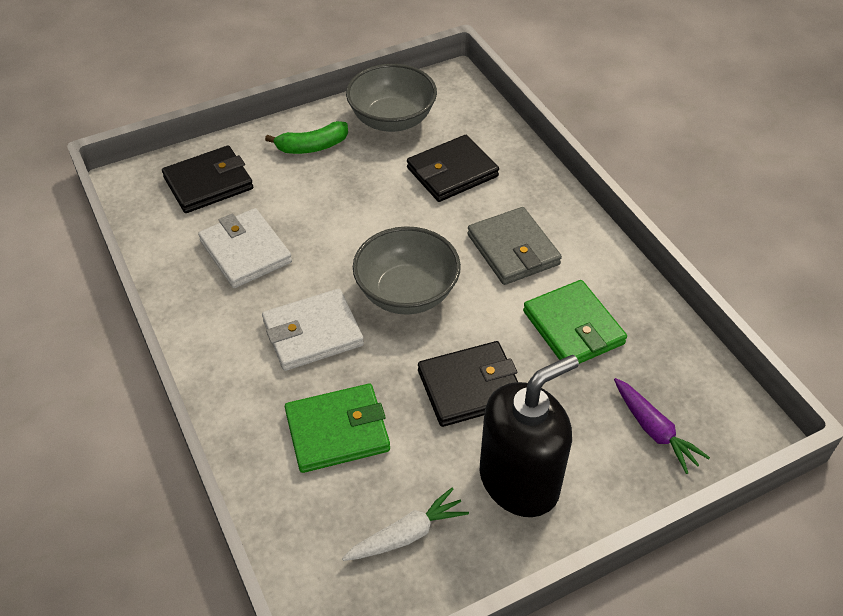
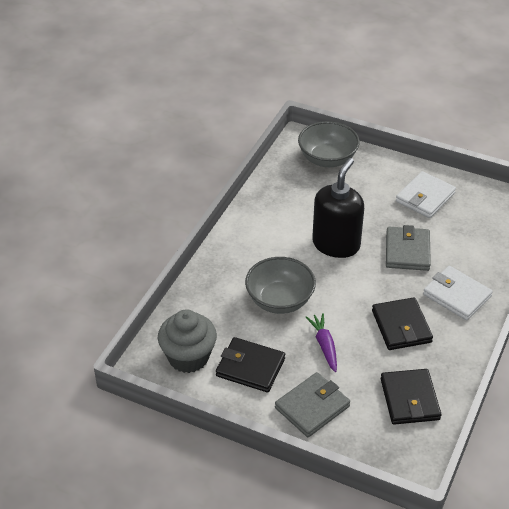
green banana: [265,121,348,154] = 1 -> none = 0
green wallet: [285,384,390,473] [523,280,627,364] = 2 -> none = 0
grey cupcake: none = 0 -> [158,310,217,373] = 1
grey wallet: [468,207,562,285] = 1 -> [275,372,350,437] [386,225,431,271] = 2
white carrot: [342,488,469,561] = 1 -> none = 0

